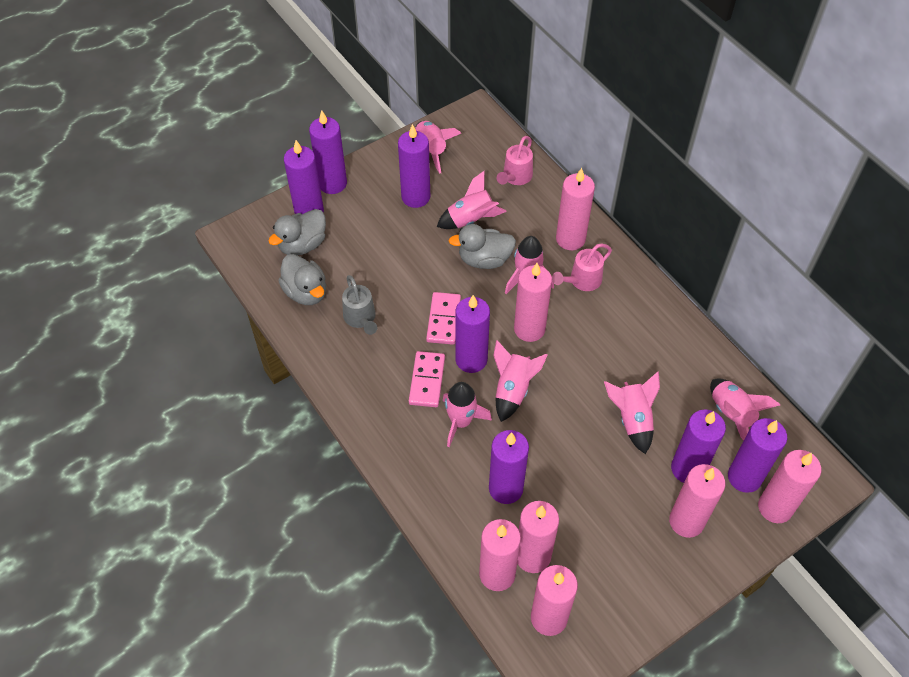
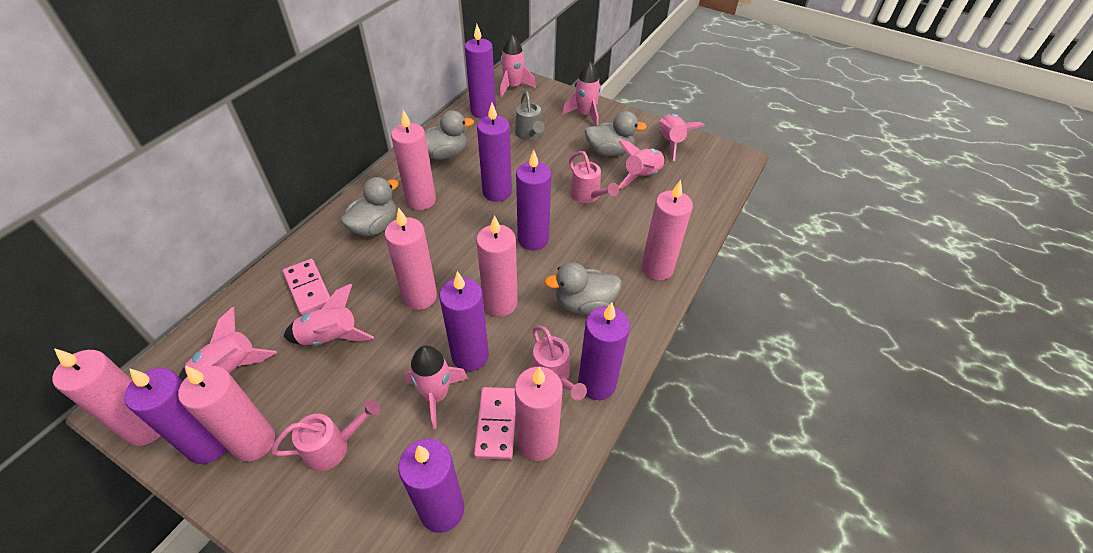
grey duck: [268,209,326,255] [278,254,326,305] [449,224,516,269] = 3 -> [341,177,399,236] [425,110,474,160] [544,262,622,314] [585,111,647,156] = 4
pink watering can: [497,136,533,185] [552,244,612,291] = 2 -> [271,399,380,471] [531,326,587,400] [569,151,619,203] = 3

